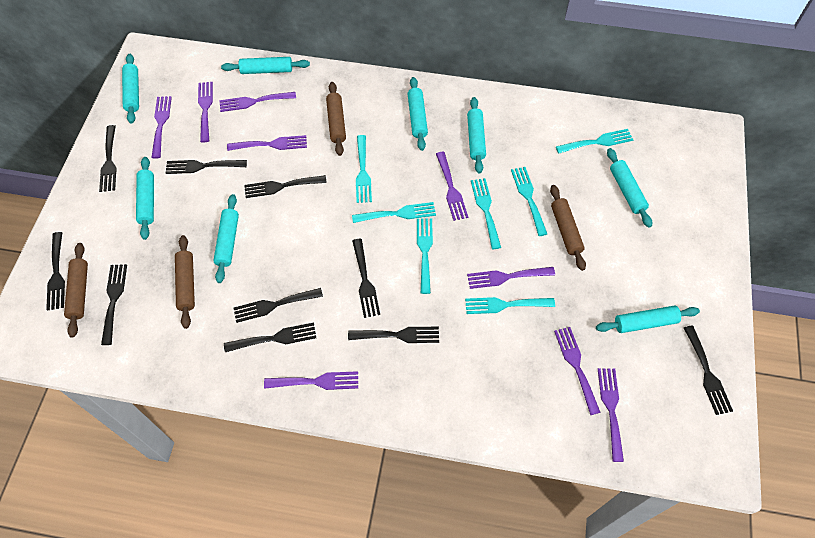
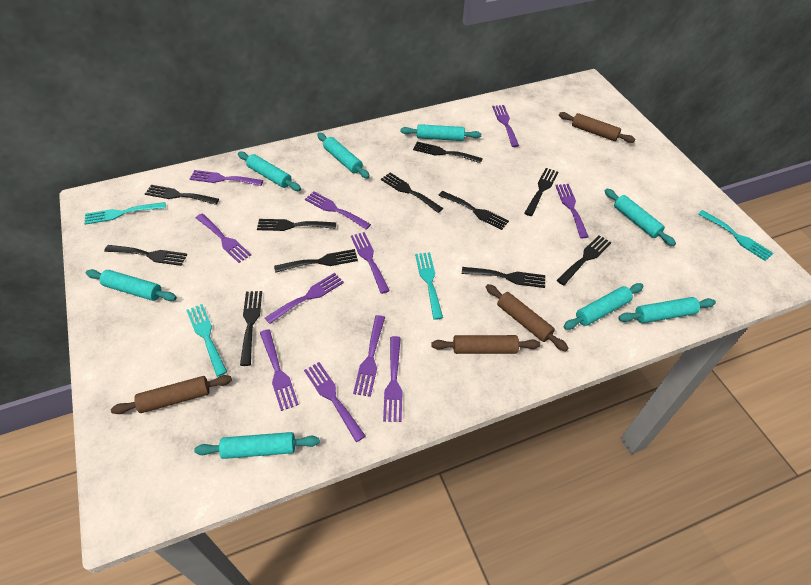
black fork: [46,232,65,310] [99,125,117,192] [101,264,127,345] [166,160,247,174] [224,323,316,352] [233,288,323,323] [244,175,327,198] [348,327,439,343] [352,239,380,318] [684,326,733,415] = 10 -> [104,245,187,266] [145,185,219,205] [240,291,262,366] [257,219,336,231] [274,249,358,273] [381,173,443,213] [413,142,483,163] [438,191,509,230] [462,267,545,288] [524,168,558,216] [557,235,612,285] = 11
purple fork: [151,96,172,159] [198,82,213,143] [219,92,296,112] [227,135,307,151] [264,371,358,390] [436,152,468,221] [467,267,555,289] [554,327,601,415] [598,368,624,462] = 9 -> [190,170,263,186] [196,214,251,263] [260,329,299,411] [265,273,344,324] [304,362,366,442] [305,191,371,230] [351,232,390,294] [353,315,385,397] [383,336,403,422] [492,105,519,147] [555,184,588,238] = 11
turquoise fork: [352,202,436,223] [356,135,372,203] [417,219,433,294] [465,297,555,314] [471,178,501,249] [511,167,547,236] [556,129,633,154] = 7 -> [84,202,166,225] [187,304,227,377] [415,252,443,320] [698,210,773,261] = 4

